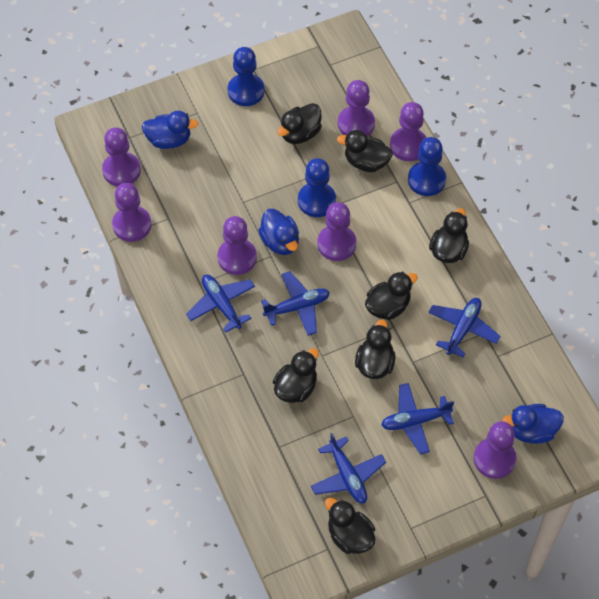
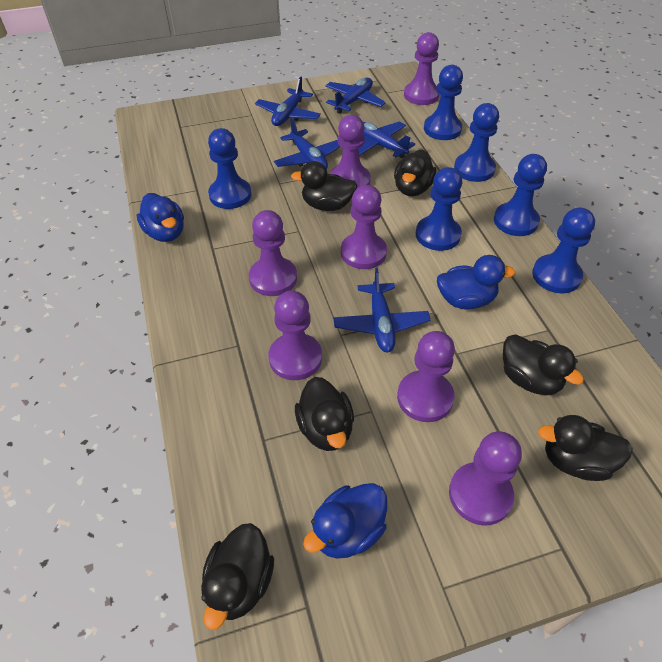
black duck: [273,348,319,403] [277,103,322,144] [325,498,375,554] [337,130,393,172] [355,320,395,379] [365,272,418,320] [429,208,469,263] = 7 -> [201,523,274,630] [291,161,358,211] [295,377,354,451] [394,150,436,196] [503,334,584,395] [538,415,633,481] = 6
blue pawn: [228,47,264,106] [298,158,336,217] [408,137,446,196] = 3 -> [208,128,251,209] [416,167,462,251] [424,65,463,140] [454,103,499,182] [494,154,547,236] [532,208,595,293] = 6

